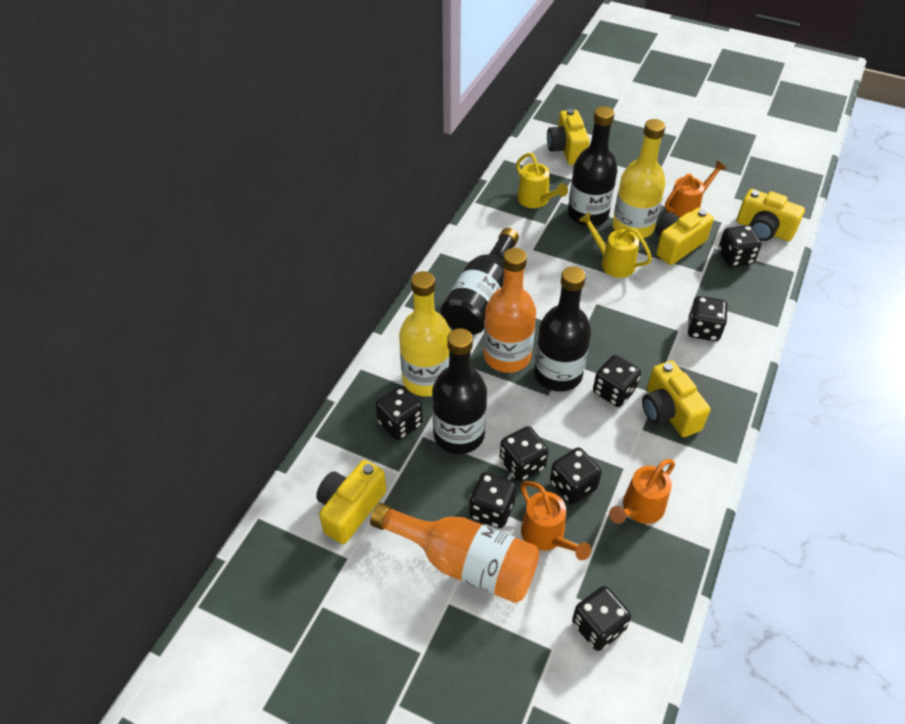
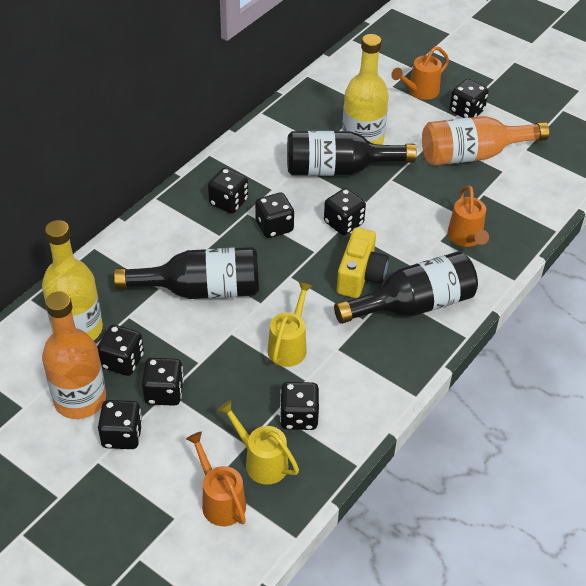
black bottle: [432,328,487,454] [441,228,519,335] [534,266,591,392] [568,106,618,226] = 4 -> [114,247,259,299] [287,131,417,176] [334,251,478,324] = 3
yellow camera: [316,460,386,544] [547,109,590,165] [642,360,710,437] [655,208,714,265] [737,189,805,241] = 5 -> [337,228,389,298] = 1

